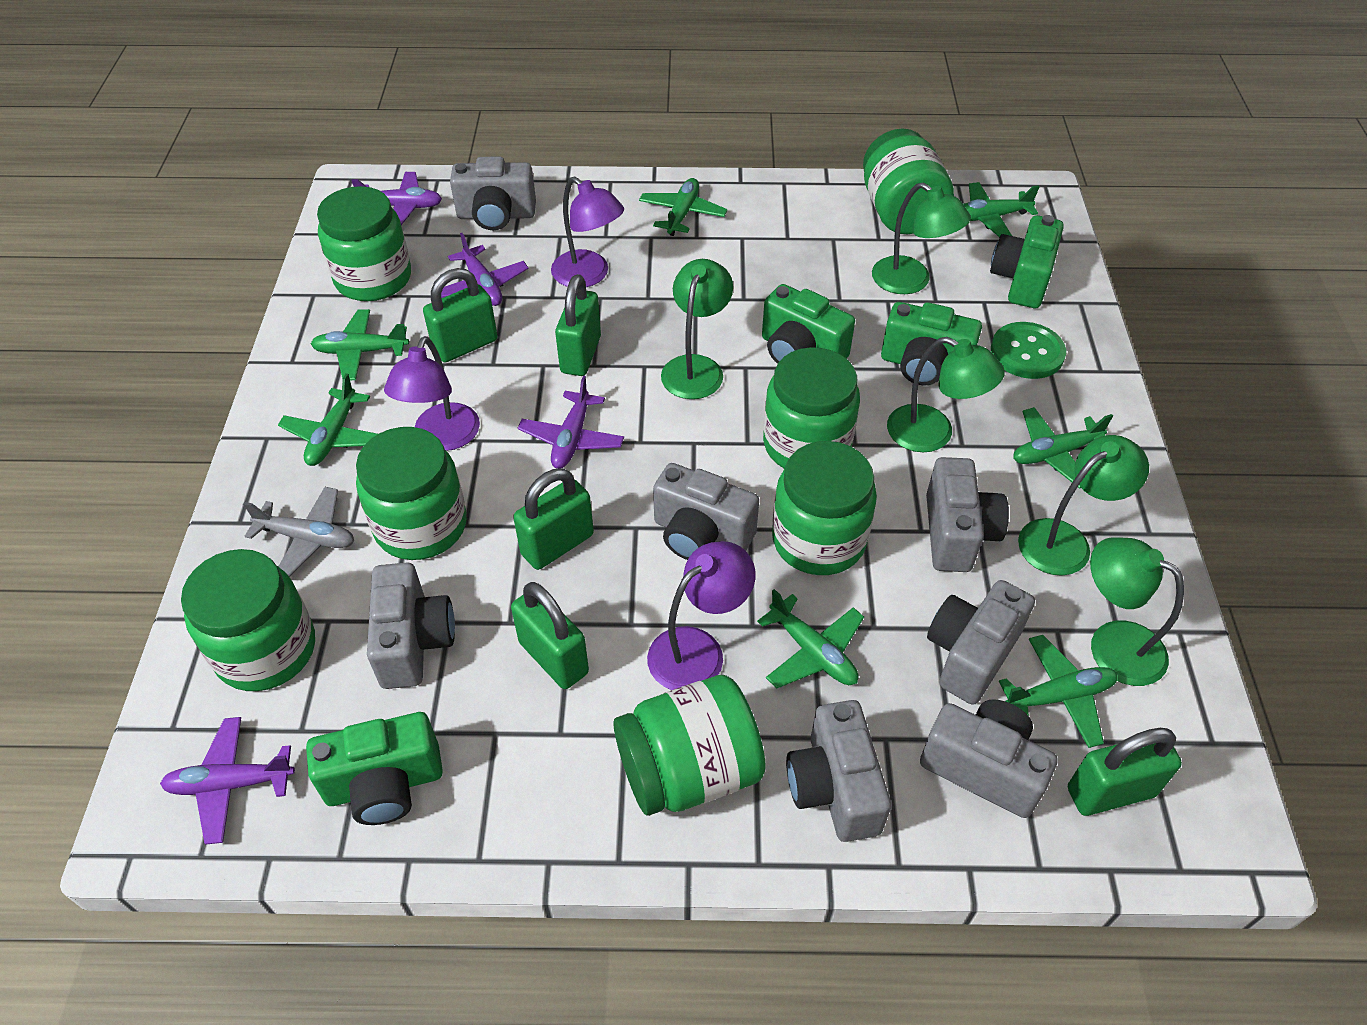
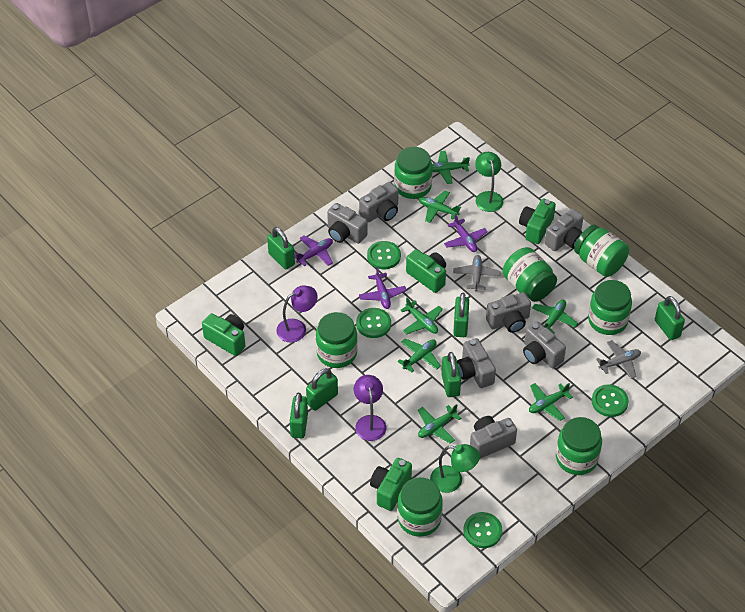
green button: [991,322,1066,379] = 1 -> [356,308,391,338] [367,241,401,269] [463,512,502,548] [592,384,629,417] = 4
green lamp: [661,259,733,399] [872,183,971,294] [887,337,1005,452] [1018,435,1149,576] [1090,537,1184,686] = 5 -> [430,444,480,493] [475,152,503,212] = 2
green padlock: [423,268,498,362] [511,582,589,689] [513,468,594,570] [555,274,601,376] [1068,728,1182,816] = 5 -> [267,227,295,269] [290,393,308,438] [306,368,338,411] [441,352,461,397] [453,293,469,337] [655,296,685,340] = 6
grey plane: [243,487,354,577] = 1 -> [453,255,501,291] [596,340,641,379] = 2
purple lamp: [384,336,480,451] [551,177,624,287] [647,541,755,690] = 3 -> [276,286,318,343] [354,375,386,441] = 2
purple plane: [160,717,295,845] [351,172,442,225] [441,233,528,306] [518,376,624,469] = 4 -> [294,235,333,266] [359,267,407,309] [444,214,488,252] = 3

